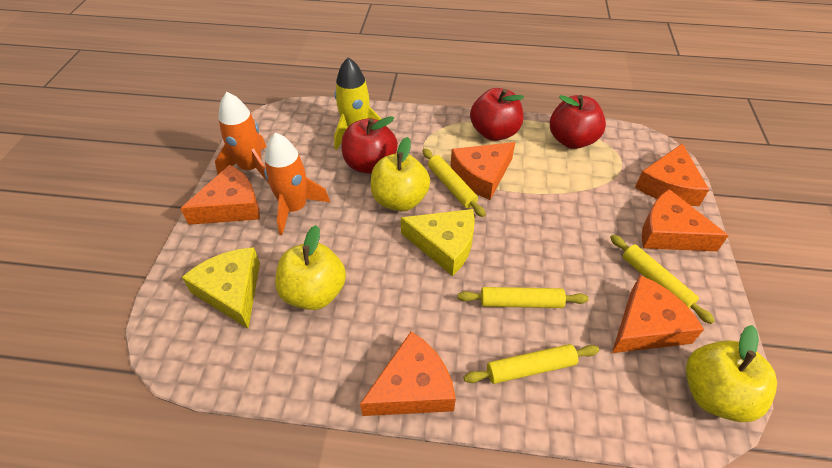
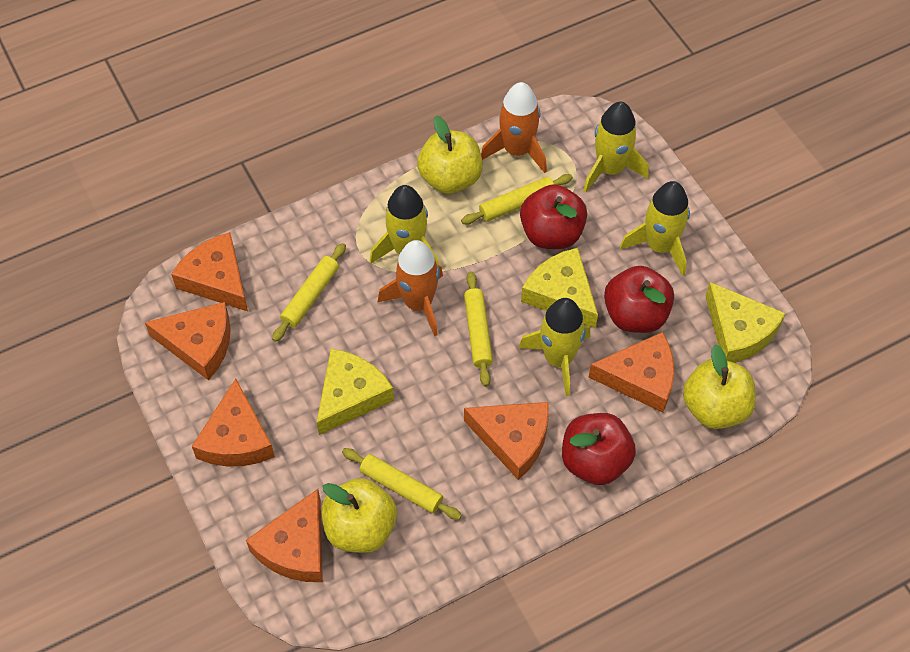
yellow cheese: [182,247,260,329] [401,209,475,276] = 2 -> [317,349,394,435] [521,248,598,328] [706,282,786,363] = 3
yellow rocket: [334,57,381,150] = 1 -> [370,185,439,265] [518,298,590,396] [583,102,649,193] [620,181,690,276] = 4

